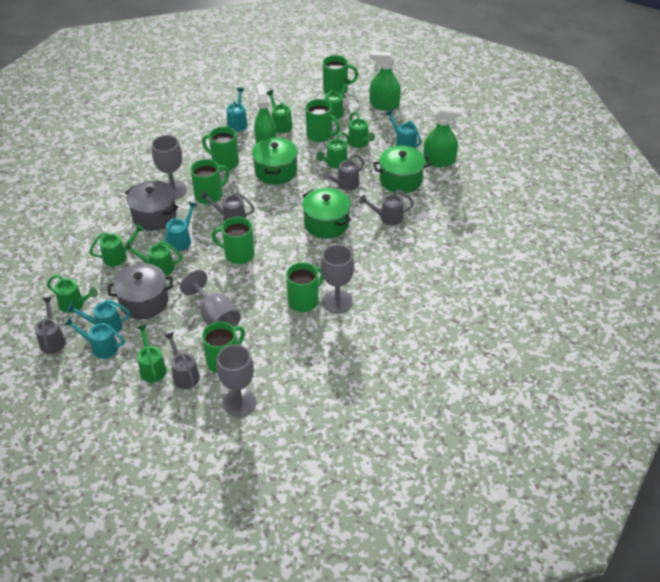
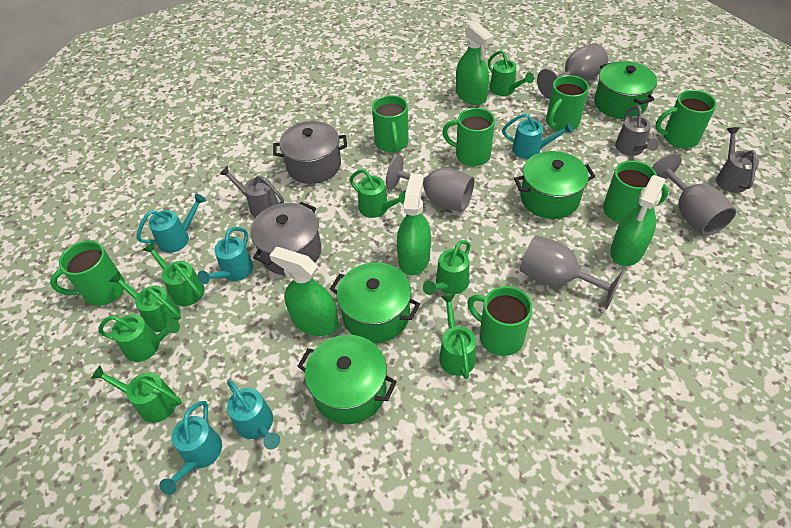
green pot: [252,137,298,185] [302,188,351,239] [373,146,431,194] = 3 -> [298,335,397,424] [330,262,420,343] [514,151,595,219] [594,61,657,119] = 4
green spray bottle: [254,84,276,144] [370,51,401,110] [423,106,462,167] = 3 -> [269,247,338,336] [397,173,431,276] [456,22,494,105] [610,175,666,266] = 4
grey watering can: [35,297,66,354] [164,332,200,389] [200,191,255,222] [322,154,365,191] [359,190,414,226] = 5 -> [219,166,284,217] [615,105,659,156] [716,127,759,193] = 3

